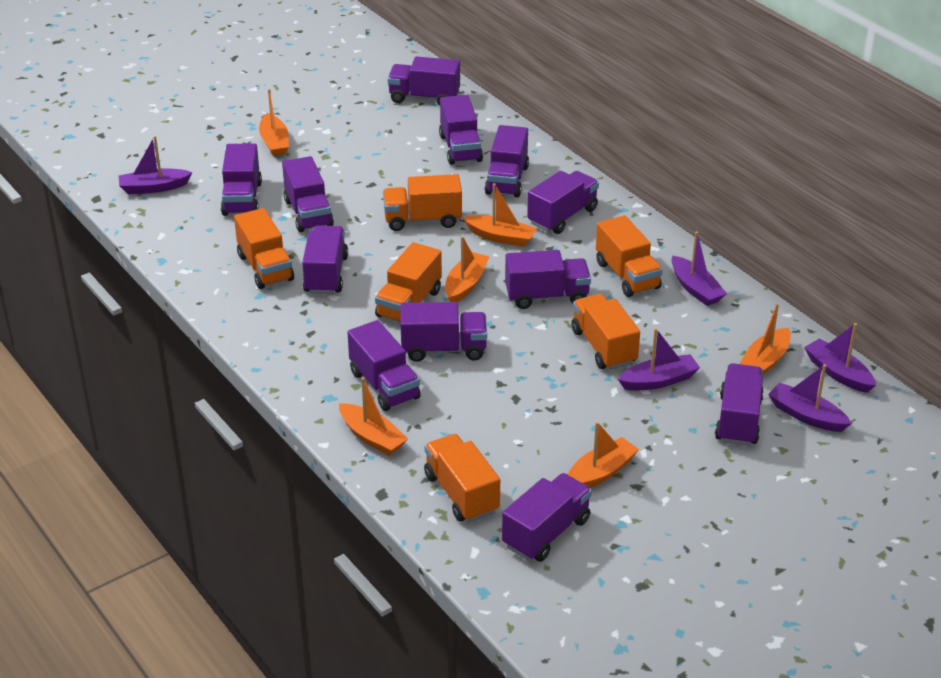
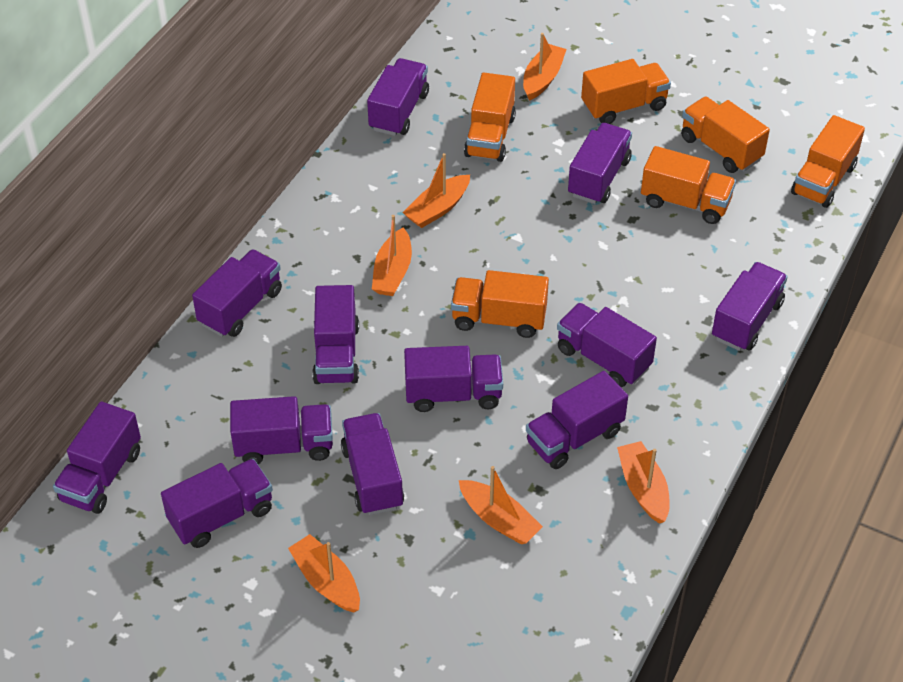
purple boat: [119,136,193,194] [618,328,700,391] [671,231,727,306] [768,364,852,432] [804,323,876,393] = 5 -> none = 0

